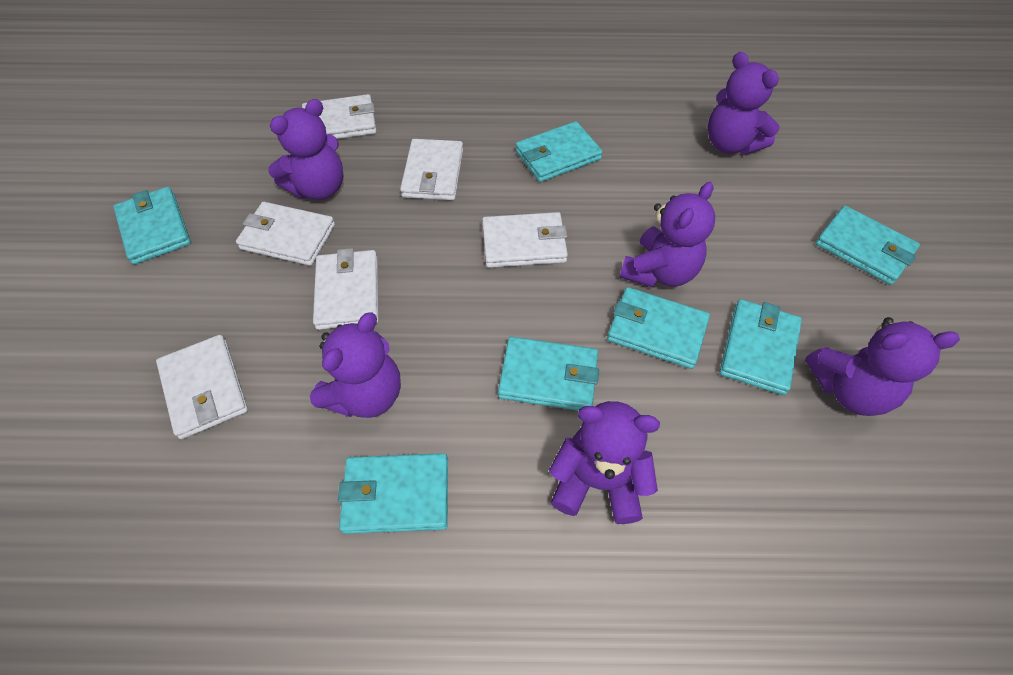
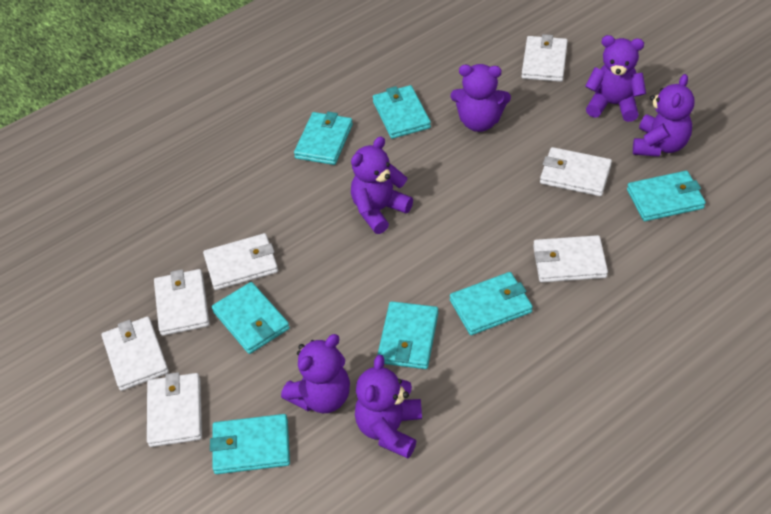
white wallet: [156,335,248,439] [236,202,335,266] [302,94,377,139] [313,248,379,330] [400,139,463,200] [482,212,568,268] = 6 -> [102,316,169,391] [147,372,202,447] [154,269,210,336] [203,233,278,290] [521,34,568,82] [533,235,608,282] [540,147,612,196] = 7

